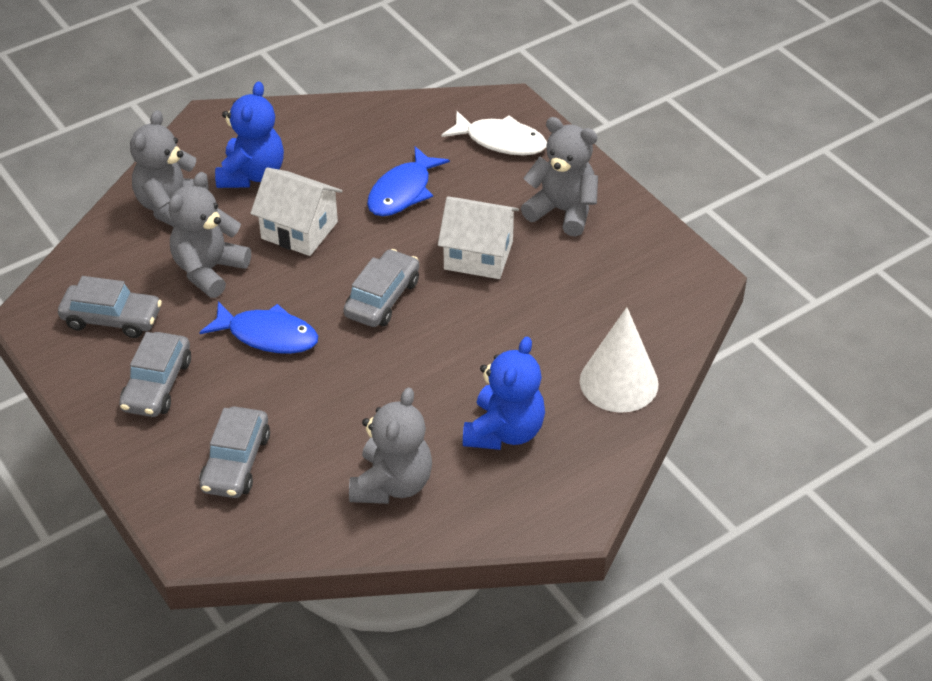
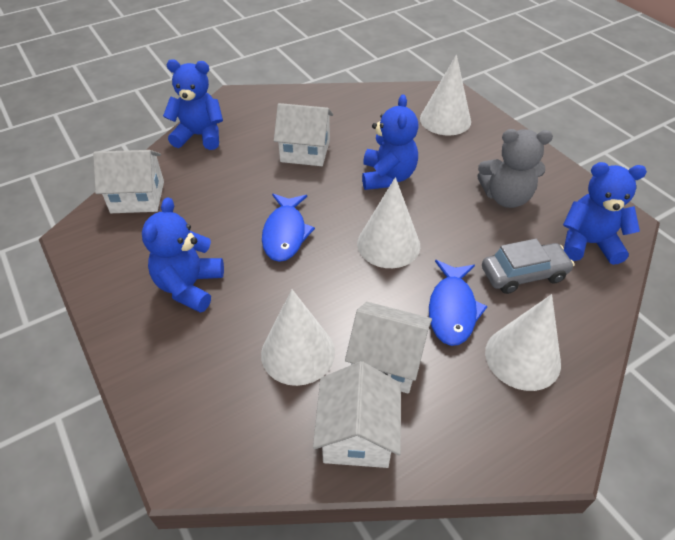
blue teddy bear: [215,81,284,188] [463,336,545,450] = 2 -> [142,197,224,313] [163,59,223,150] [362,94,419,190] [563,162,647,265] = 4
grey car: [58,276,162,338] [119,332,191,417] [199,406,270,498] [343,249,419,327] = 4 -> [482,239,574,294] = 1
grey teddy bear: [130,110,209,227] [169,172,251,298] [349,388,432,504] [521,117,598,236] = 4 -> [477,129,553,208] = 1
white cone: [580,307,659,413] = 1 -> [261,289,335,386] [357,177,420,268] [420,54,471,135] [485,294,561,391] = 4
white fish: [441,111,547,155] = 1 -> none = 0
white house: [250,168,342,256] [438,196,519,279] = 2 -> [93,150,164,213] [274,103,333,166] [313,361,401,468] [345,302,432,394] = 4

